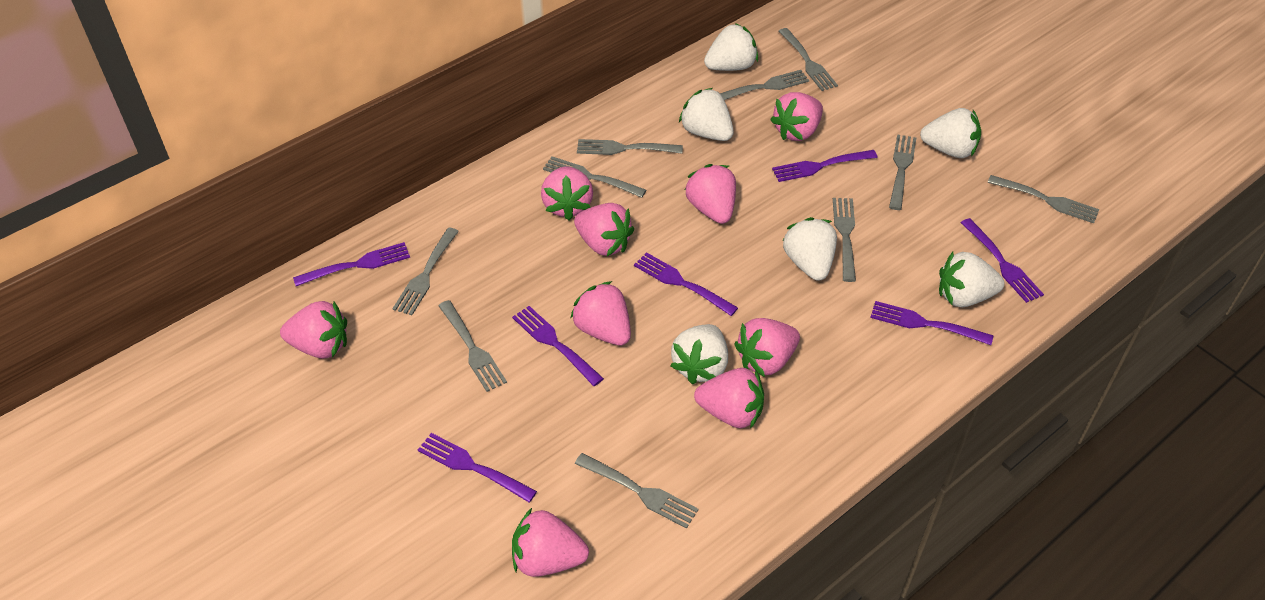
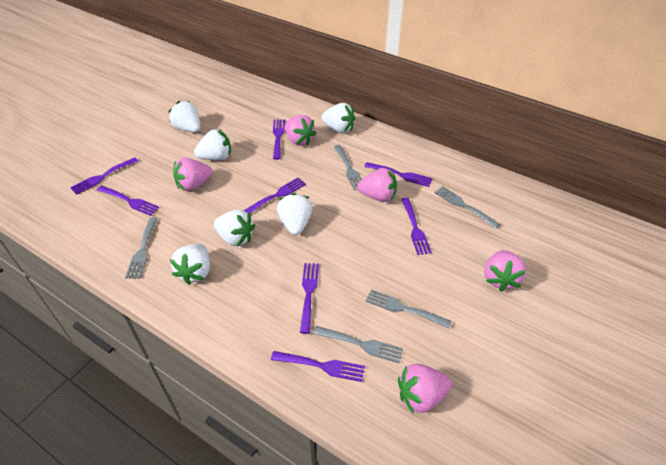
grey fork: [392,227,459,315] [438,300,507,392] [543,156,646,198] [575,453,699,529] [577,139,683,155] [720,70,809,100] [778,28,838,91] [833,198,856,282] [889,134,916,210] [987,175,1099,223] = 10 -> [125,217,158,279] [313,326,403,363] [334,145,362,190] [365,289,452,329] [434,186,500,229] = 5
pink strawberry: [280,301,347,359] [512,508,589,577] [541,166,593,220] [571,281,631,345] [574,203,634,256] [685,164,736,224] [694,368,764,429] [734,318,800,377] [770,92,823,141] = 9 -> [173,158,213,191] [285,115,317,146] [357,168,397,202] [398,364,452,414] [484,250,526,292] = 5
purple fork: [293,242,410,286] [418,433,537,502] [512,306,604,386] [634,252,738,316] [772,150,878,182] [870,301,994,345] [961,218,1044,303] = 7 -> [70,157,138,195] [97,185,159,216] [244,178,306,213] [271,351,365,382] [273,119,285,160] [300,263,319,334] [364,162,433,187] [401,198,432,255] = 8

